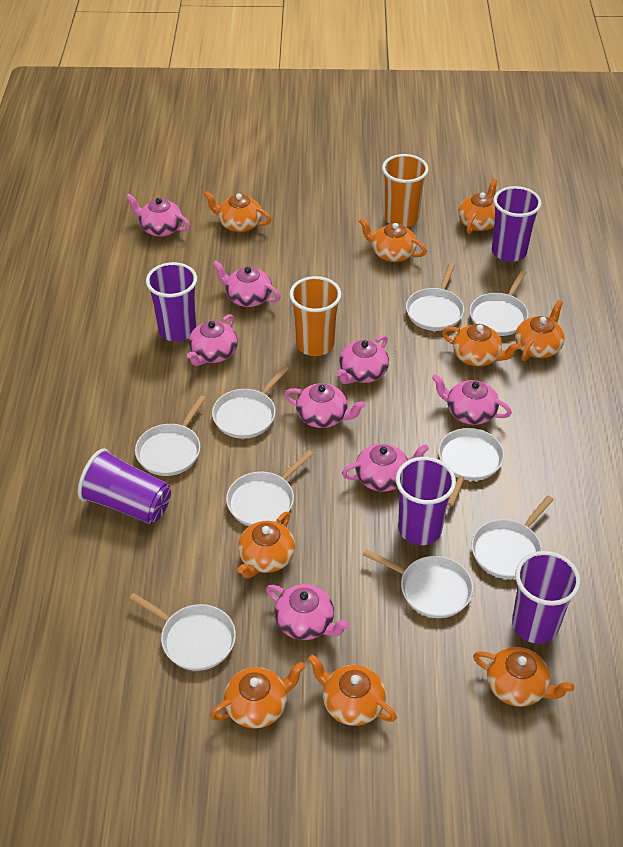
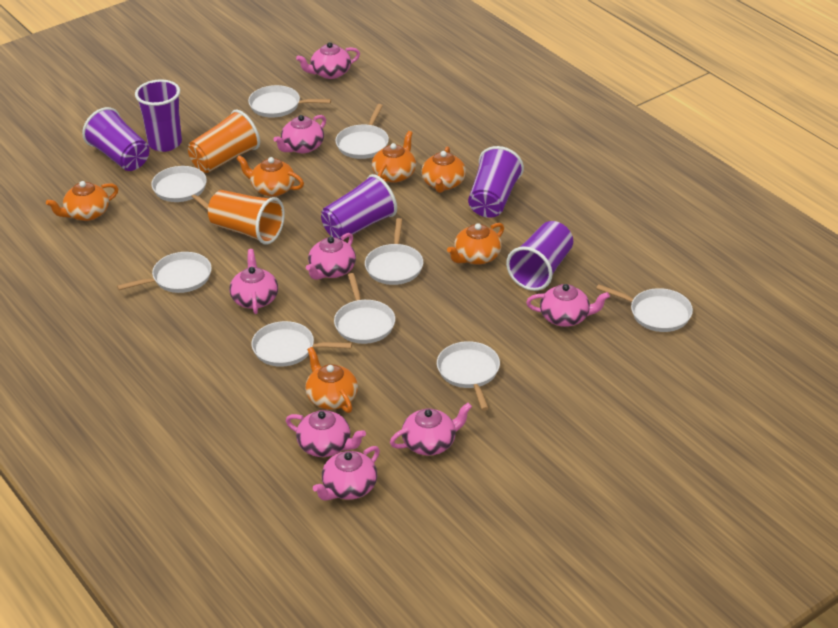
orange teapot: [204,191,271,232] [210,662,305,729] [237,511,295,578] [308,654,397,726] [359,218,427,262] [442,324,521,366] [458,179,497,234] [473,647,574,707] [515,300,565,361] = 9 -> [46,181,118,221] [236,155,304,197] [305,347,358,413] [372,131,416,183] [421,146,466,193] [447,223,504,265] = 6

